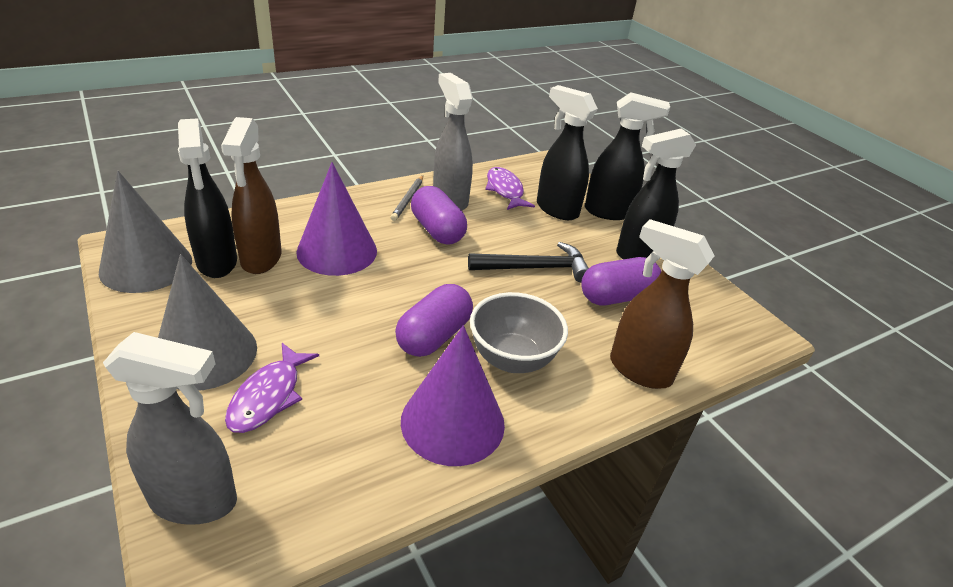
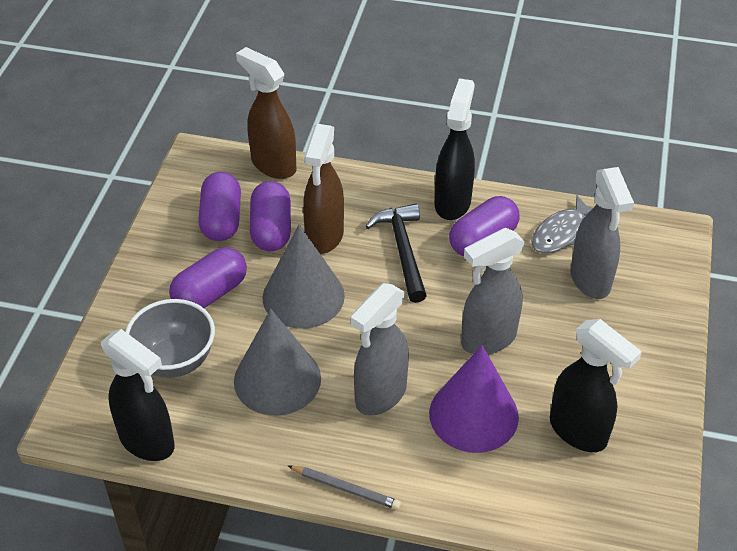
black spray bottle: [178,118,237,278] [537,85,598,220] [585,92,670,220] [616,128,696,259] = 4 -> [101,329,175,461] [435,78,475,220] [550,319,642,452] = 3
grey fish: none = 0 -> [531,195,593,253] = 1
grey spray bottle: [103,332,237,525] [433,73,473,211] = 2 -> [350,283,409,416] [461,228,525,355] [571,167,634,299] = 3
purple capsule: [395,284,473,357] [411,186,467,245] [581,257,662,306] = 3 -> [169,247,247,308] [198,172,241,241] [250,181,291,251] [449,196,520,256] = 4
purple cone: [296,162,377,276] [401,325,505,466] = 2 -> [429,345,519,453] = 1
purple fish: [225,343,319,433] [485,167,535,210] = 2 -> none = 0

